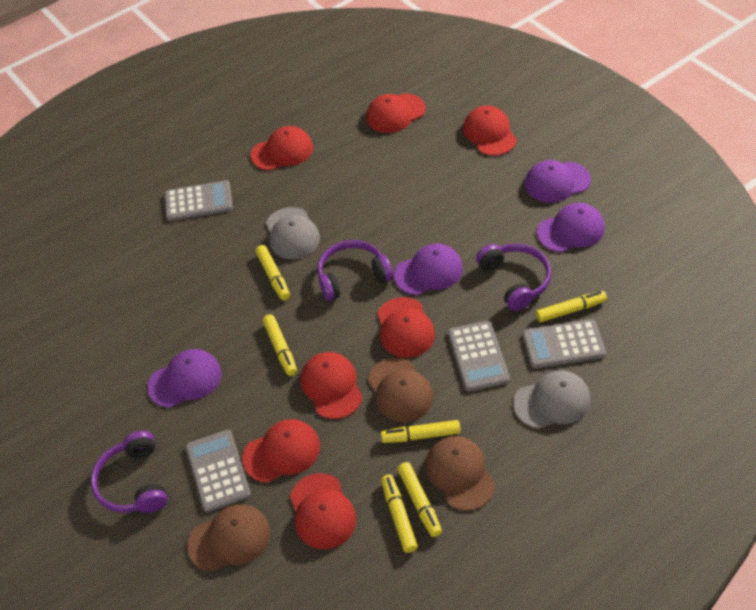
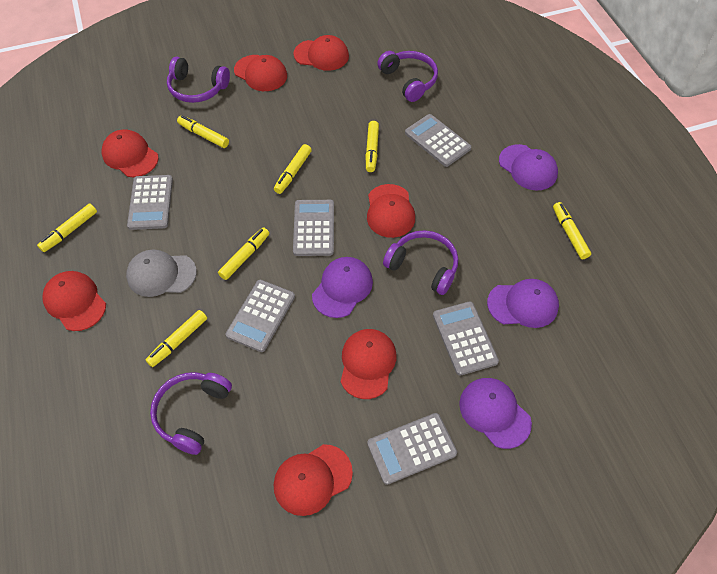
brown cap: [187,504,270,572] [368,358,433,422] [425,436,496,511] = 3 -> none = 0
grey calculator: [164,180,233,221] [186,430,251,512] [448,321,510,392] [522,319,606,369] = 4 -> [127,175,173,230] [226,280,295,352] [293,200,334,256] [367,413,457,485] [405,114,471,167] [433,301,499,376] = 6
grey cap: [266,207,320,259] [513,370,591,429] = 2 -> [126,249,197,297] = 1
purple headphones: [91,431,168,513] [317,240,393,301] [476,243,551,311] = 3 -> [150,372,232,455] [167,57,230,103] [377,51,438,102] [383,230,458,295] = 4
yellow marker: [256,245,290,300] [263,314,297,376] [381,420,460,443] [381,474,418,553] [397,462,442,537] [536,291,607,322] = 6 -> [37,203,97,252] [146,310,207,367] [177,115,229,148] [218,227,269,280] [274,144,312,194] [365,121,379,172] [553,202,591,259] = 7

